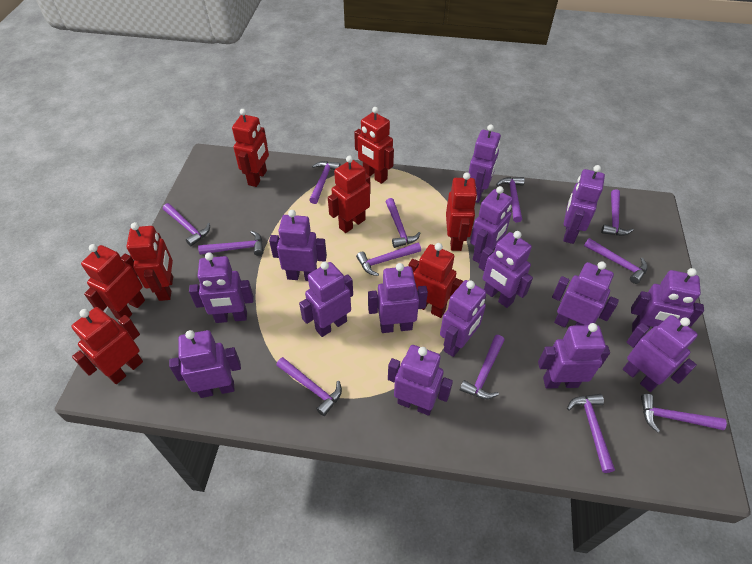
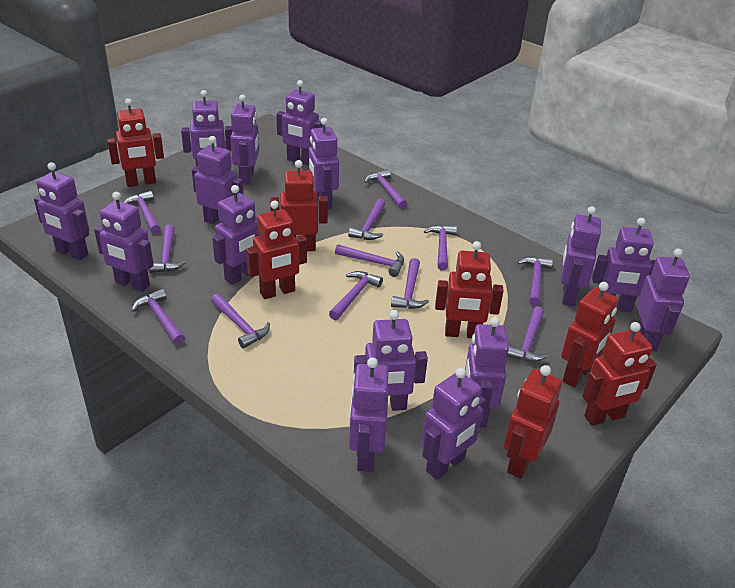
red robot: [71,307,143,384] [81,244,145,319] [127,222,173,301] [232,109,269,187] [328,155,370,233] [354,107,394,184] [408,243,463,318] [446,172,477,251] = 8 -> [107,98,164,187] [246,200,307,299] [270,160,328,251] [435,241,503,338] [504,365,562,479] [561,282,619,388] [582,322,657,426] = 7

